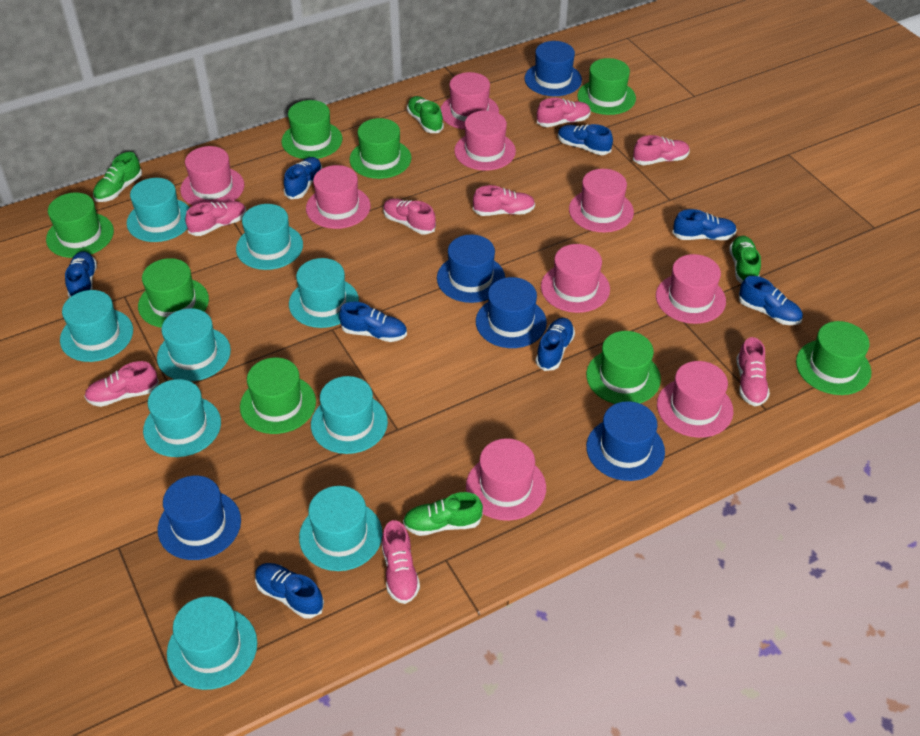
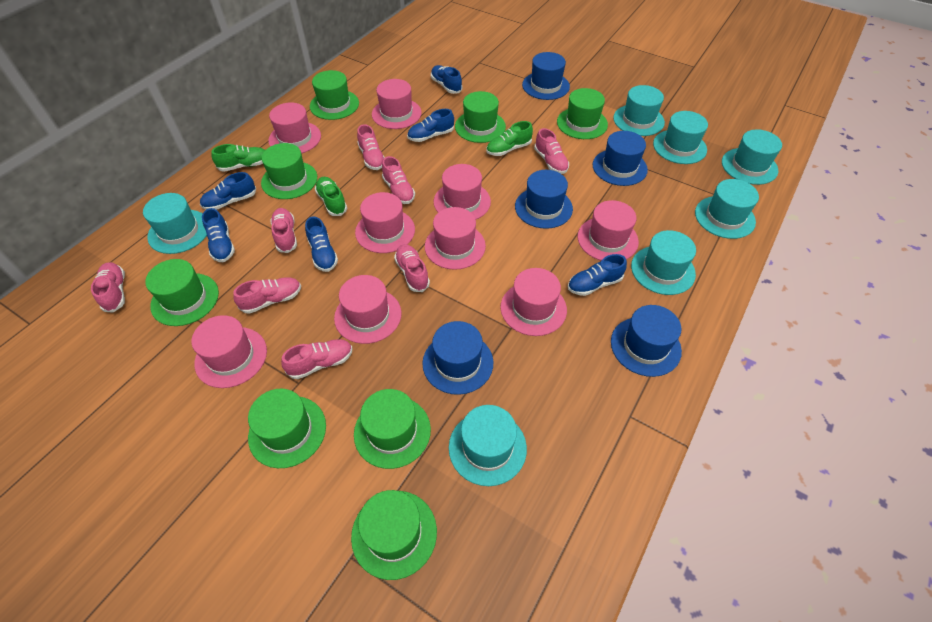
blue shoe: [65,251,97,298] [255,563,324,619] [284,157,322,199] [339,302,407,342] [535,318,575,371] [558,124,613,155] [672,209,737,240] [739,276,803,325] = 8 -> [200,172,256,210] [202,208,235,262] [305,216,338,272] [407,109,454,142] [431,65,462,94] [568,254,627,296] = 6
green shoe: [93,152,142,202] [403,492,483,536] [407,96,444,133] [729,236,761,283] = 4 -> [211,144,265,172] [315,177,347,216] [486,121,533,156] = 3
turquoise hat: [60,290,133,362] [127,178,190,242] [143,379,221,457] [157,308,231,381] [167,596,257,690] [236,204,303,270] [289,258,359,328] [299,486,382,571] [311,376,388,454] = 9 -> [143,193,207,254] [449,405,527,486] [613,85,665,136] [631,230,696,295] [653,111,708,164] [695,179,759,239] [722,129,782,185] = 7

